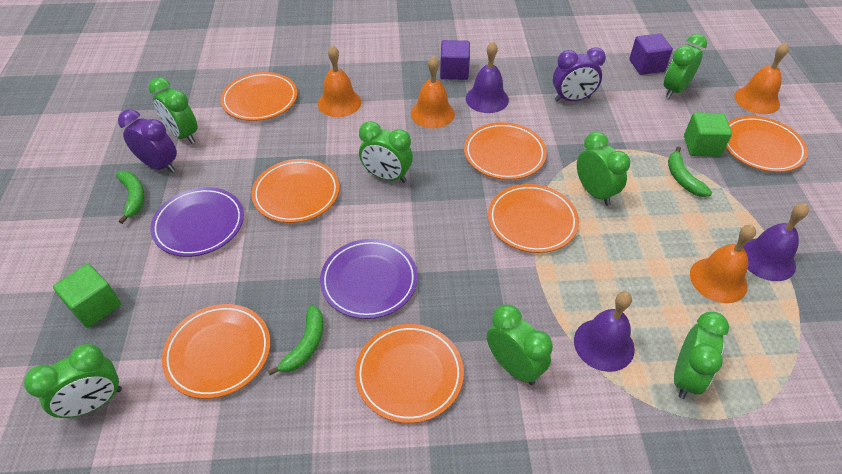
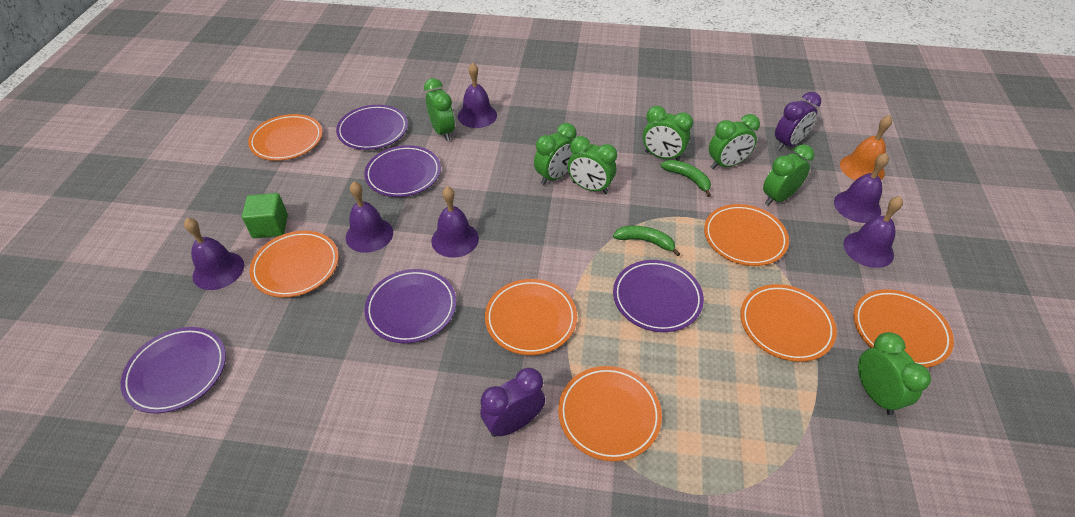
green banana: [116,171,145,224] [268,305,323,375] [668,146,712,197] = 3 -> [613,226,680,256] [660,160,711,197] = 2
green cube: [53,264,121,328] [684,112,732,157] = 2 -> [242,193,288,238] = 1
orange bell: [318,45,361,117] [411,56,455,128] [690,225,756,303] [734,42,789,114] = 4 -> [840,115,892,180] = 1
purple bell: [466,42,509,113] [574,292,635,372] [743,203,809,281] = 3 -> [184,218,244,290] [346,182,393,253] [431,186,479,258] [458,63,497,128] [834,153,889,223] [843,196,903,268] = 6
purple cube: [440,40,470,80] [629,34,673,75] = 2 -> none = 0
purple plate: [150,187,244,257] [320,239,418,319] = 2 -> [121,327,226,414] [336,105,408,150] [364,145,441,197] [365,269,456,343] [613,260,704,332] = 5

